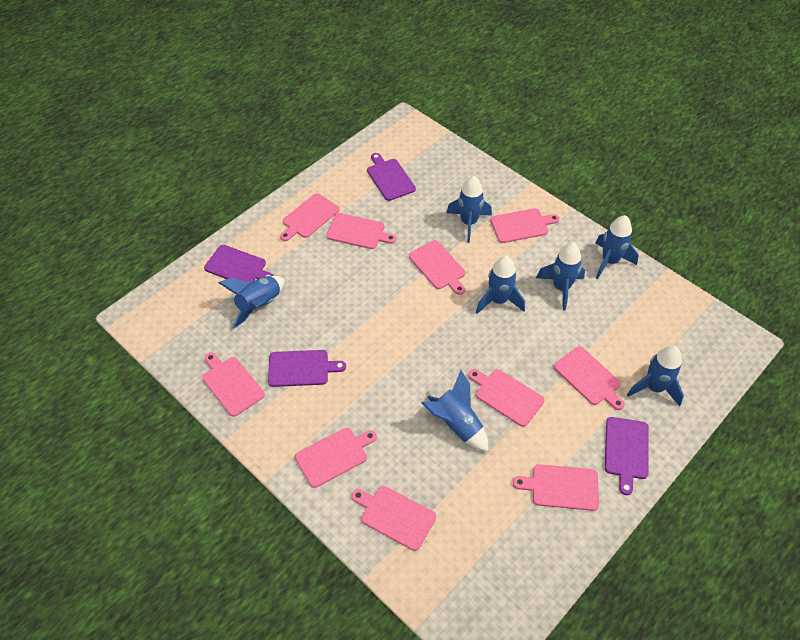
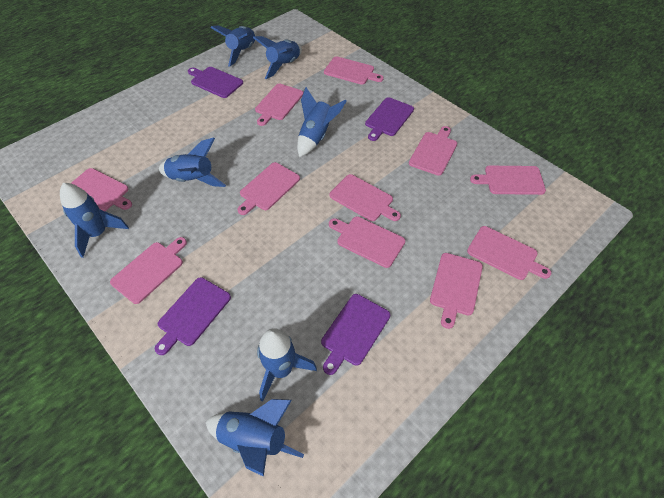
pink cutting board: [202,353,265,417] [280,193,340,241] [295,428,377,488] [326,213,396,249] [352,486,436,551] [409,240,465,295] [469,369,545,427] [490,208,560,243] [513,464,599,511] [554,346,625,410] = 10 -> [71,168,132,211] [110,237,187,304] [237,162,300,215] [255,84,303,126] [324,56,384,85] [329,216,405,268] [330,174,401,221] [409,126,457,176] [430,253,483,329] [467,226,551,280] [470,166,546,195] = 11

